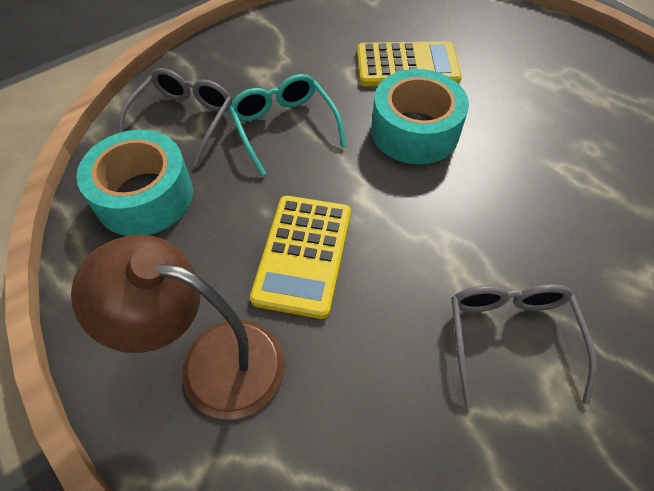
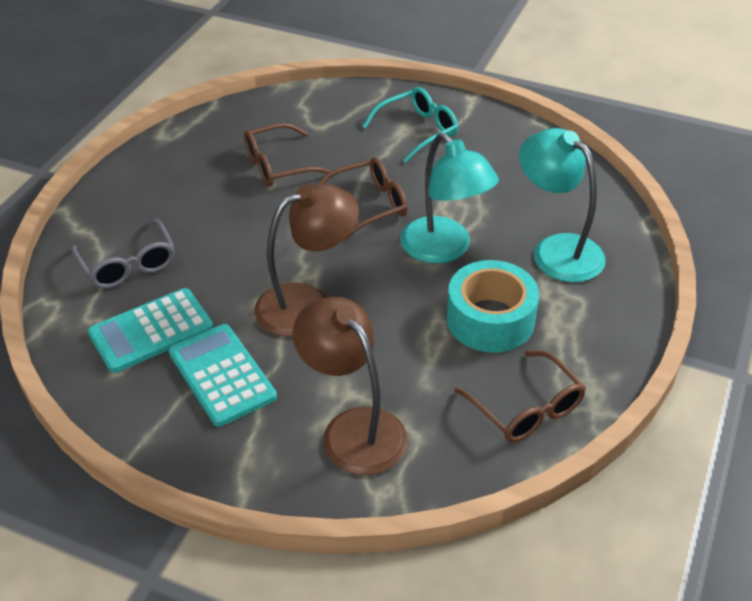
brown glasses: none = 0 -> [244,123,332,187] [319,157,408,241] [454,350,586,442] = 3
brown lamp: [71,234,285,420] = 1 -> [254,183,359,337] [293,297,408,475] = 2
grey glasses: [118,68,232,166] [451,284,597,408] = 2 -> [71,219,175,289] = 1
turquoise calculator: none = 0 -> [88,288,214,373] [169,324,277,427] = 2
turquoise lamp: none = 0 -> [400,133,499,264] [519,128,606,282] = 2
turquoise tape: [76,130,193,236] [371,69,469,164] = 2 -> [447,260,539,353] = 1
yellow calculator: [250,196,351,319] [357,41,462,86] = 2 -> none = 0

